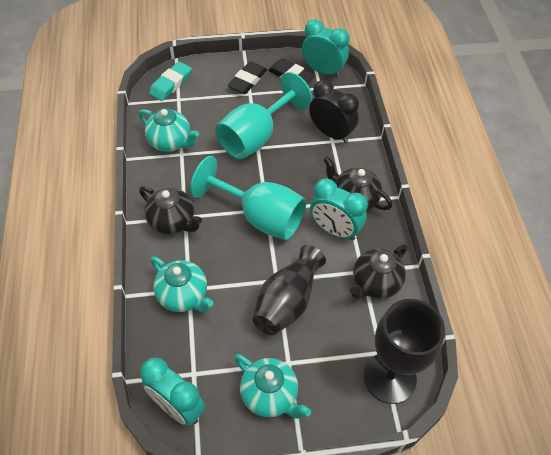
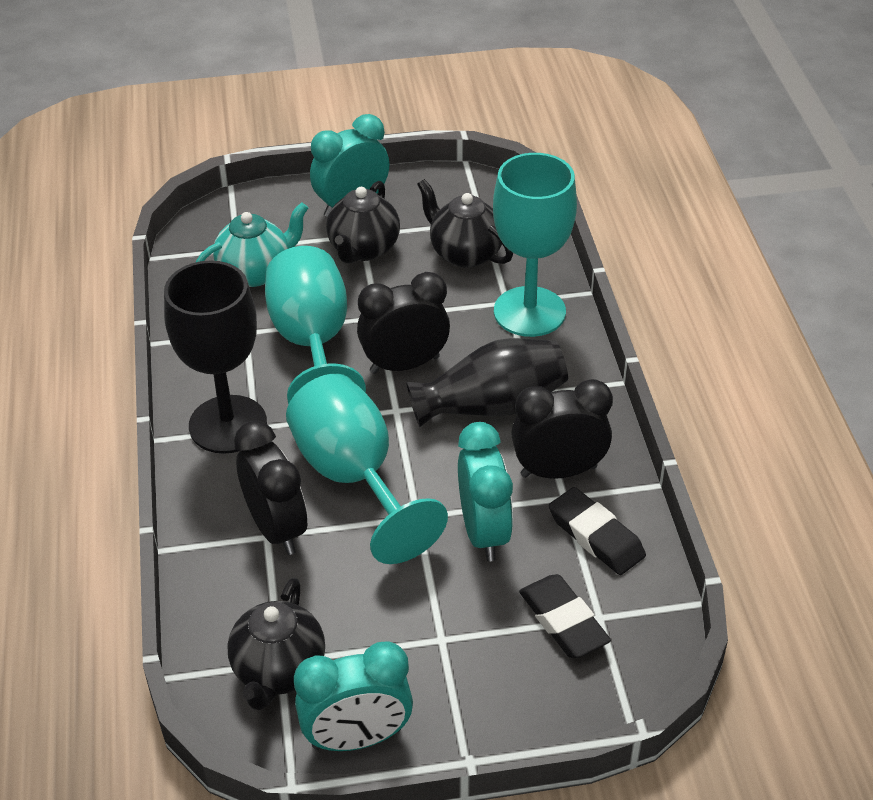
black clock: [309,80,359,143] = 1 -> [234,421,307,555] [357,272,450,374] [511,379,613,479] = 3
turquoise eraser: [149,61,192,101] = 1 -> none = 0
turquoise goblet: [190,156,306,240] [215,72,312,160] = 2 -> [265,246,366,404] [286,374,448,564] [493,153,577,337] = 3
turquoise teapot: [138,108,199,152] [150,257,213,312] [234,354,311,419] = 3 -> [196,202,308,287] = 1

